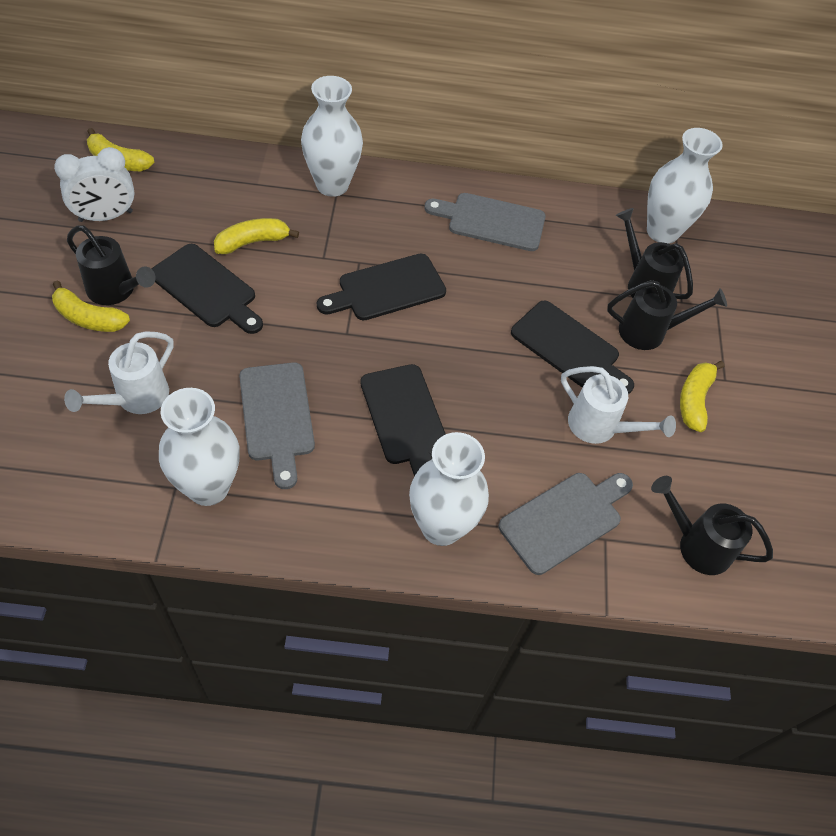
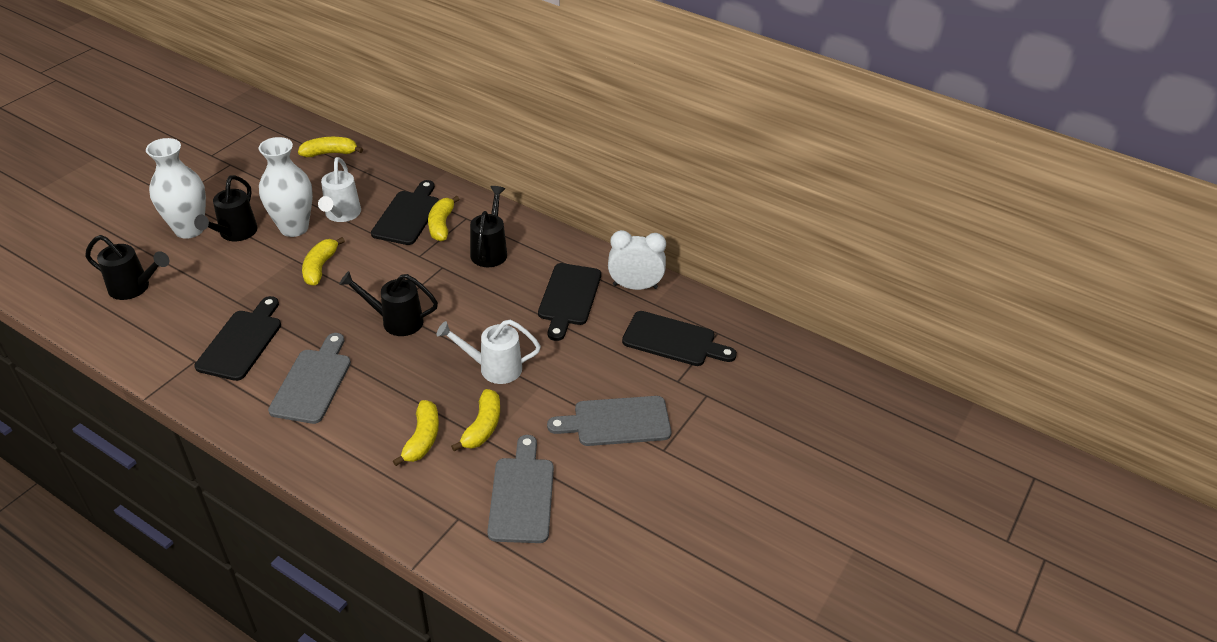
white vase: [159,388,240,506] [301,76,363,197] [409,432,489,546] [647,128,723,244] = 4 -> [146,138,206,239] [259,137,313,237] = 2
yellow banana: [52,280,130,332] [87,128,154,171] [214,218,299,254] [680,361,724,432] = 4 -> [298,137,363,157] [302,237,345,286] [393,400,439,466] [428,196,460,241] [451,389,500,451] = 5

